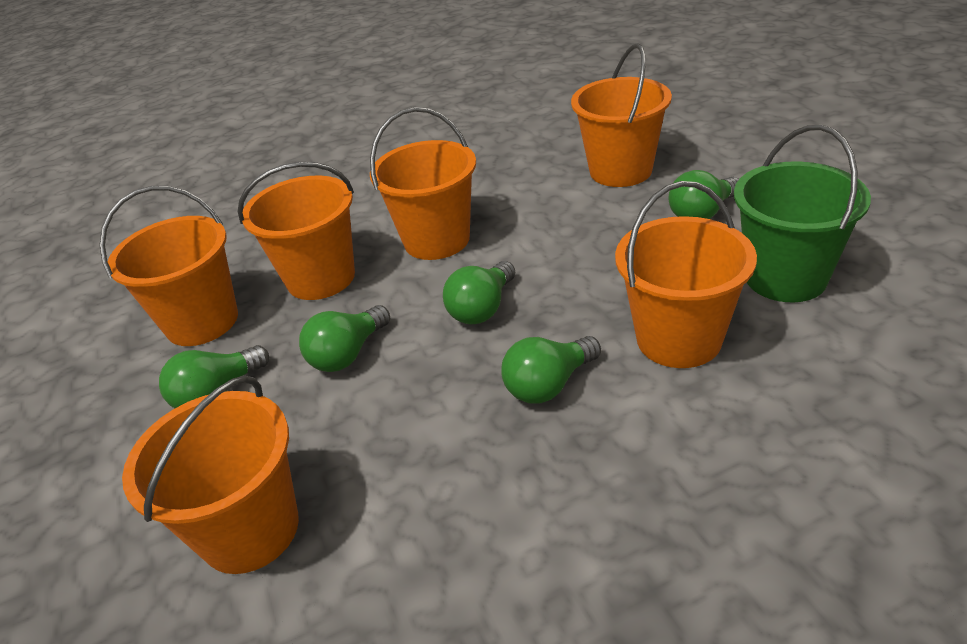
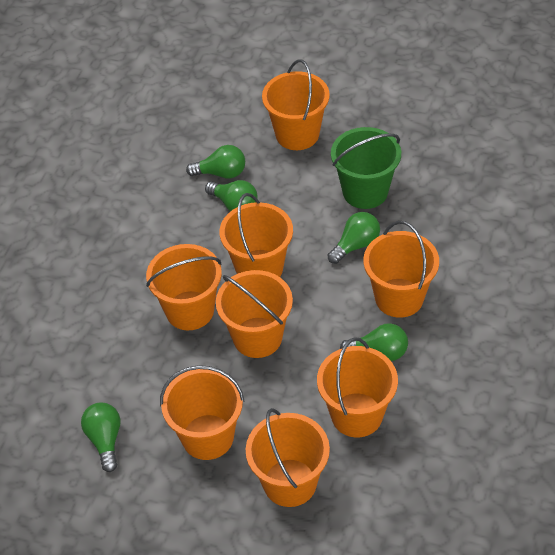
orange bucket: [99,186,238,346] [122,375,299,574] [237,162,355,300] [370,107,476,260] [571,43,672,187] [615,181,757,368] = 6 -> [146,244,222,330] [160,365,244,460] [216,270,293,358] [220,193,293,277] [246,408,330,507] [262,59,330,150] [317,337,398,437] [363,221,439,318] = 8

